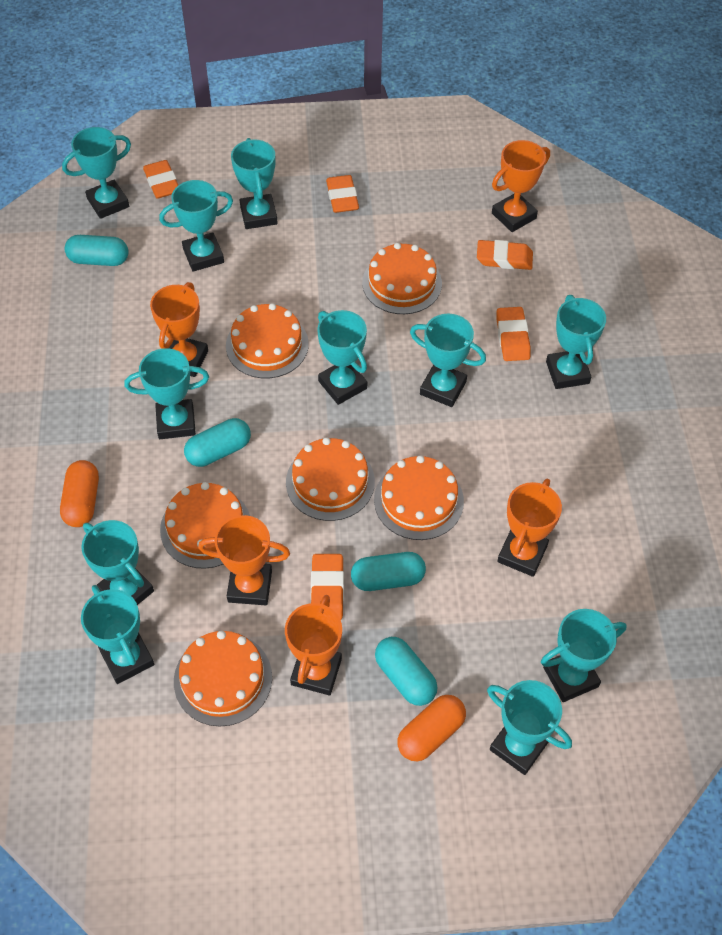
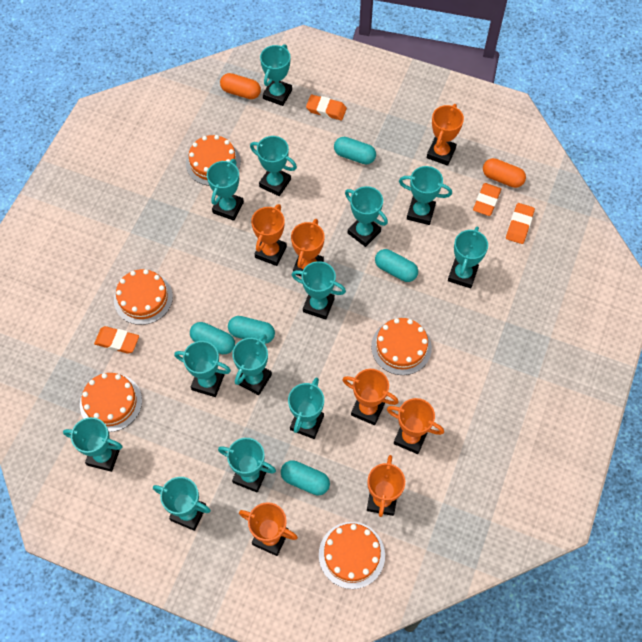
orange cake: [160,482,250,569] [174,631,272,726] [226,303,309,378] [286,437,375,521] [362,243,442,314] [374,455,464,540] = 6 -> [80,373,142,432] [114,269,173,325] [186,135,241,186] [319,522,385,589] [371,318,432,375] = 5
orange eraser: [143,160,178,199] [311,554,344,620] [326,175,359,213] [477,240,533,270] [497,307,531,361] = 5 -> [94,326,139,354] [306,95,347,120] [473,183,501,216] [506,203,535,244] = 4
orange trophy: [150,282,208,377] [198,515,290,605] [285,595,342,695] [492,140,550,232] [497,478,562,577] = 5 -> [239,502,298,556] [251,204,287,266] [291,219,324,277] [343,369,399,425] [367,455,405,517] [387,398,444,454] [427,104,464,166] = 7
turquoise capsule: [65,235,128,266] [184,418,251,467] [351,552,426,591] [375,637,438,706] = 4 -> [190,322,235,354] [228,316,275,343] [281,460,330,495] [334,137,376,164] [375,249,418,282] = 5
turquoise trophy: [62,127,131,219] [81,520,154,605] [81,585,154,684] [124,348,209,439] [159,180,233,272] [231,138,278,229] [318,310,367,405] [410,314,486,407] [487,680,572,775] [541,609,627,702] [546,295,606,389] = 11 -> [63,417,123,472] [153,477,211,531] [174,341,231,397] [207,159,244,221] [218,438,276,493] [232,334,272,395] [250,136,297,196] [260,44,292,106] [288,377,324,439] [292,261,346,320] [345,186,388,247] [399,166,452,225] [448,226,488,288] = 13

